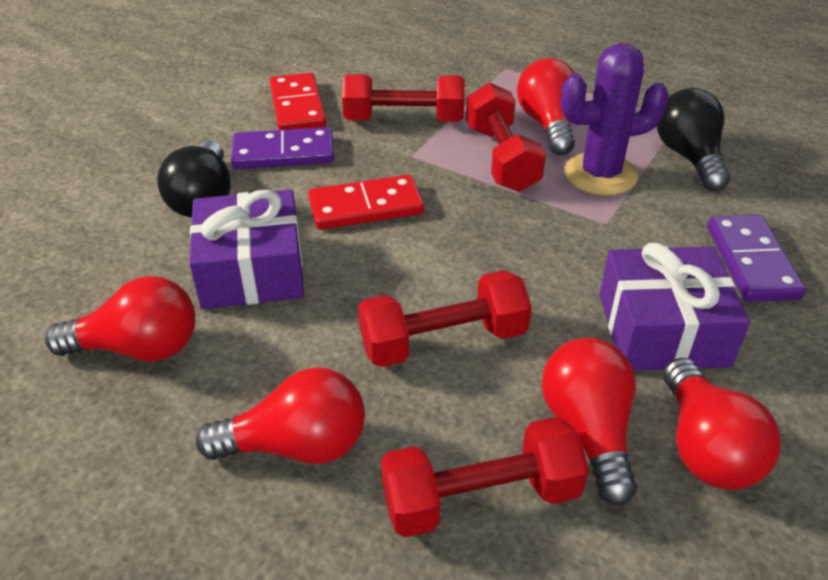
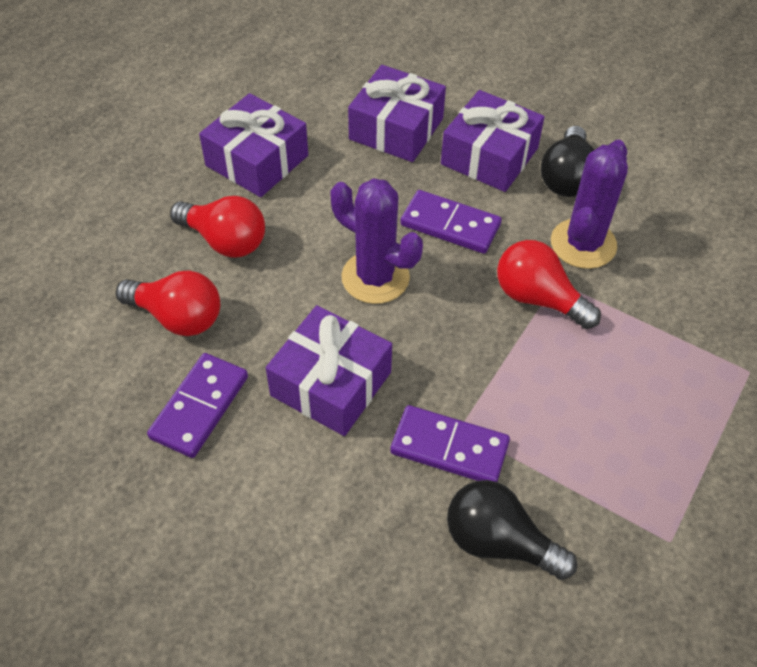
purple cactus: [561,43,669,196] = 1 -> [331,178,423,304] [551,140,628,269] = 2
purple domino: [231,127,334,169] [707,215,806,302] = 2 -> [147,353,248,458] [390,405,510,482] [401,190,502,254] = 3
purple gift: [189,189,304,309] [599,243,750,371] = 2 -> [199,93,308,197] [266,305,392,436] [348,65,446,162] [441,90,545,192] = 4
red domino: [270,73,326,130] [308,175,424,230] = 2 -> none = 0
red dumbbell: [342,74,465,122] [358,270,532,367] [381,417,589,537] [466,83,546,192] = 4 -> none = 0
red light bulb: [45,276,195,361] [196,367,365,464] [517,58,575,155] [542,338,637,506] [664,358,781,490] = 5 -> [116,271,220,336] [170,196,265,258] [497,240,601,329] = 3

